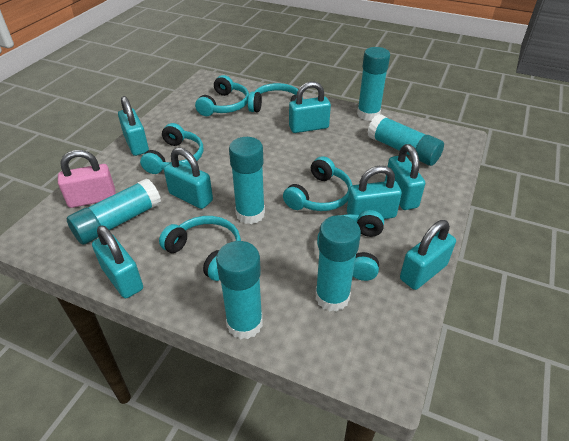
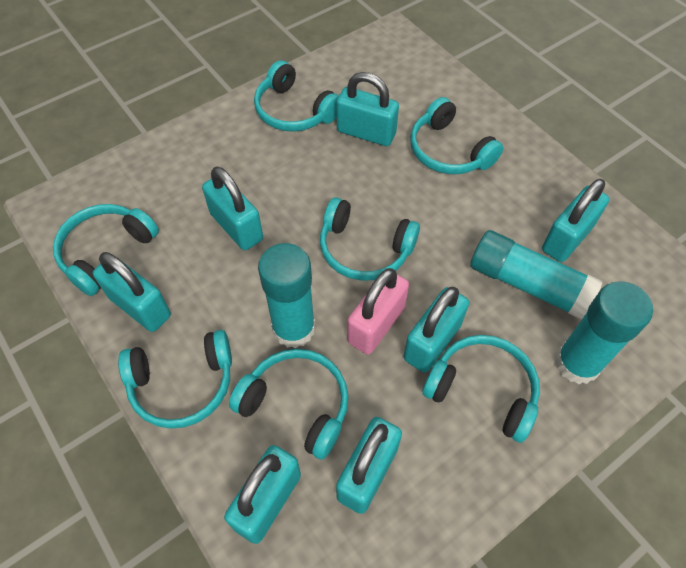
turquoise glue stick: [66,178,161,245] [216,241,263,339] [229,137,265,224] [315,215,361,312] [357,47,390,121] [367,114,444,166] = 6 -> [258,243,315,348] [470,230,603,320] [555,281,653,384] = 3
turquoise headphones: [140,123,203,174] [159,216,241,281] [195,75,249,116] [248,83,303,112] [283,156,352,211] [317,210,384,281] = 6 -> [53,204,159,296] [118,330,232,429] [229,349,349,460] [254,60,339,132] [320,197,420,281] [410,97,503,174] [422,335,540,443] = 7

